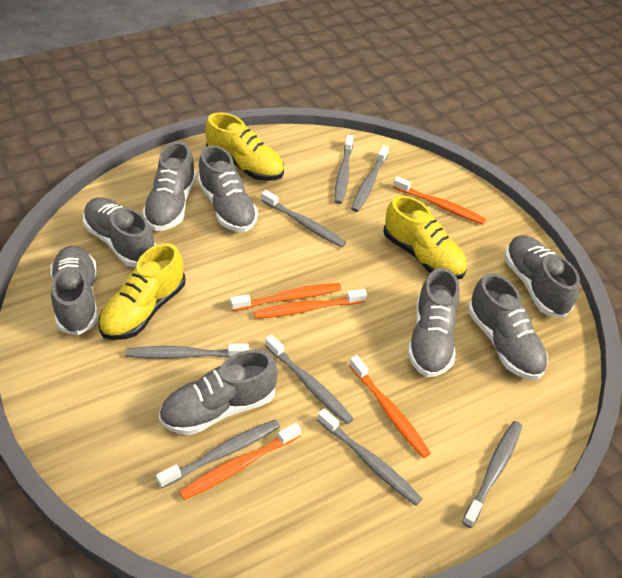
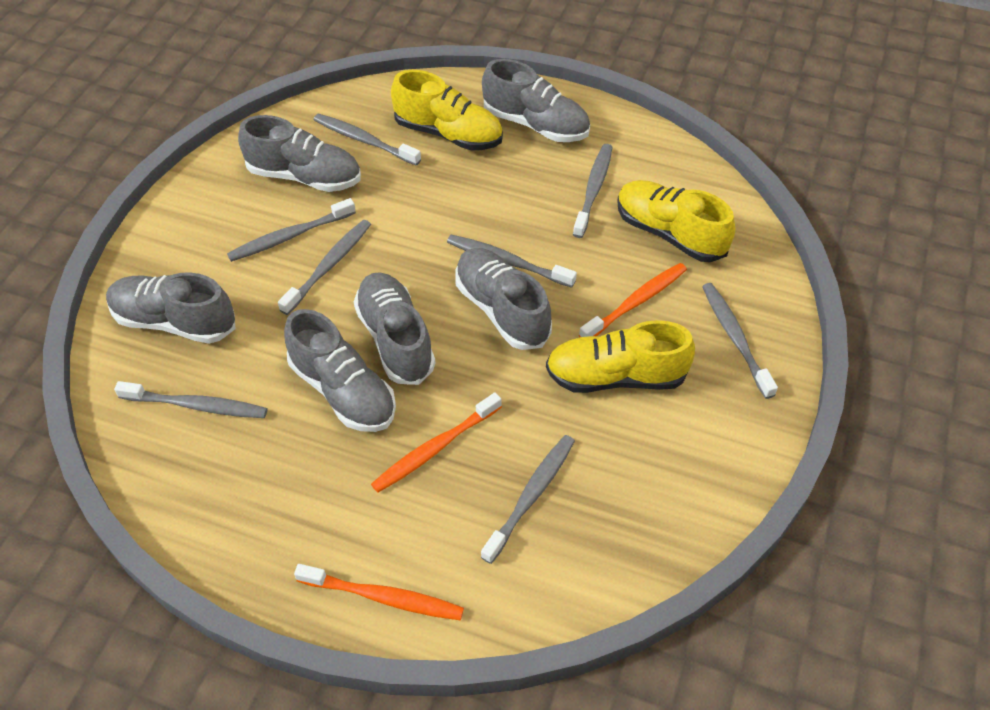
grey shoe: [50,246,98,335] [83,197,156,267] [142,141,197,231] [159,350,278,435] [198,145,258,232] [408,268,460,377] [468,273,548,380] [504,235,580,318] = 8 -> [106,272,235,344] [238,115,361,192] [284,309,396,432] [354,272,435,385] [455,248,552,350] [482,59,590,142] = 6
orange toothbrush: [179,423,301,500] [230,283,341,311] [254,289,367,319] [349,355,431,458] [393,176,486,225] = 5 -> [294,564,464,620] [371,392,502,493] [579,263,687,337] = 3

